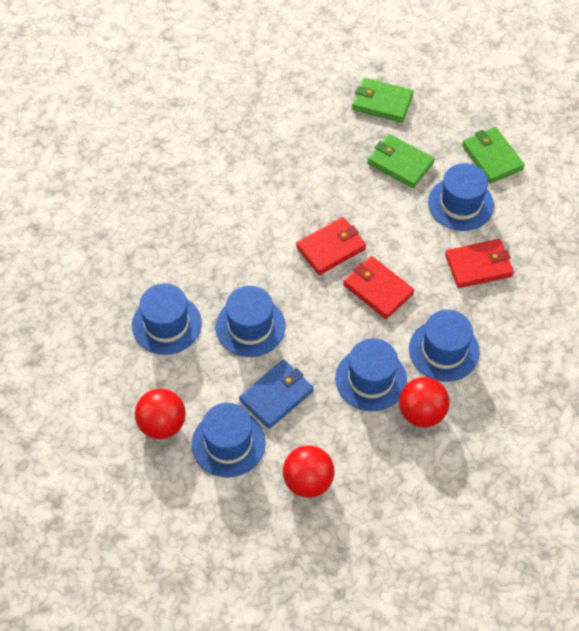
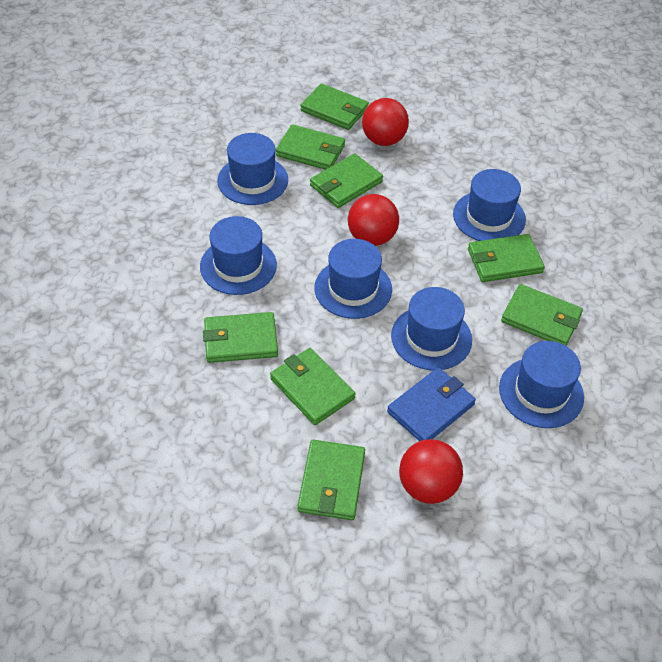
green wallet: [352,78,413,123] [367,134,435,188] [462,127,525,183] = 3 -> [203,312,278,363] [270,348,355,425] [276,124,345,170] [298,440,365,520] [300,84,369,130] [310,153,383,208] [468,234,545,282] [501,284,583,346] = 8
red wallet: [296,217,366,275] [343,256,414,319] [445,239,514,288] = 3 -> none = 0

